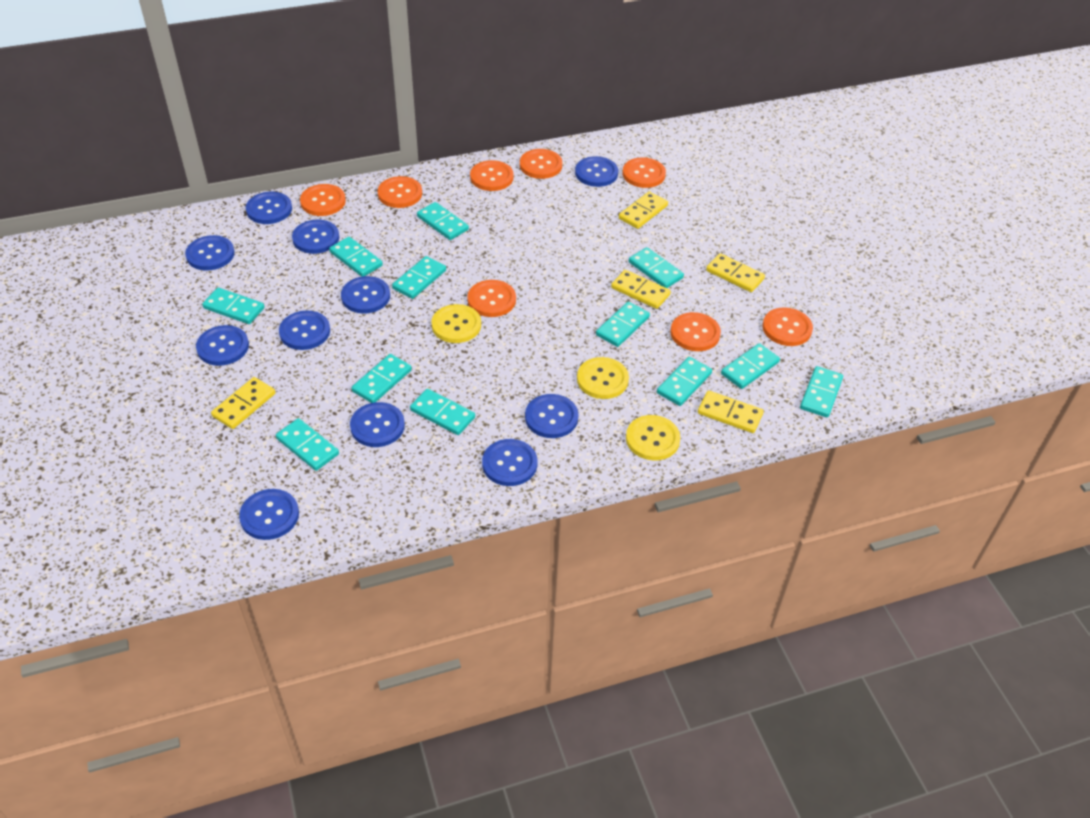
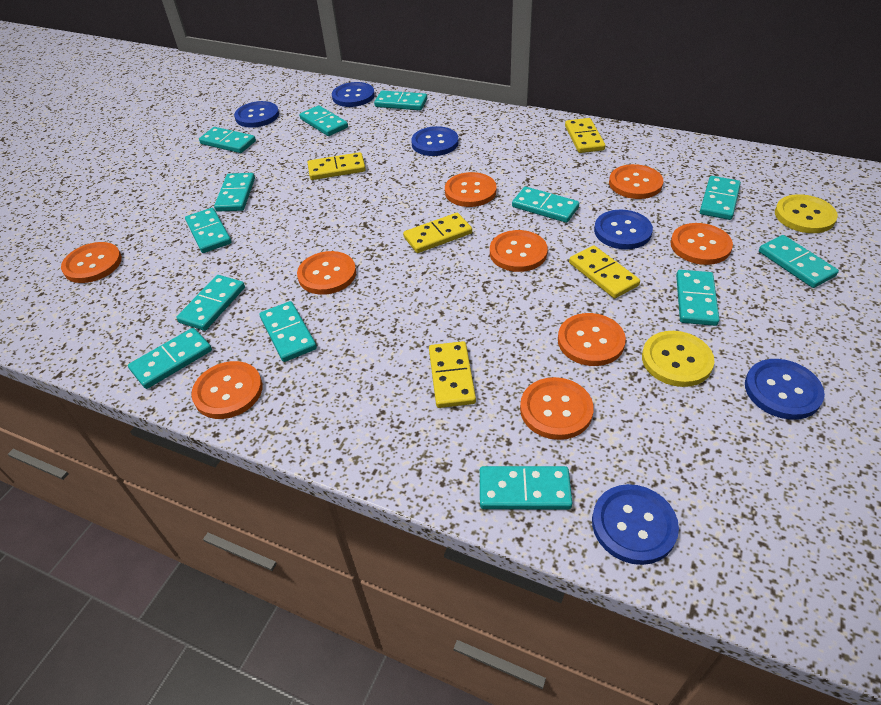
blue button: [185,235,235,271] [196,325,249,366] [239,489,299,540] [246,192,292,224] [279,311,330,350] [292,220,339,254] [341,276,390,314] [350,402,405,447] [482,439,538,486] [525,394,578,438] [575,156,618,187] = 11 -> [234,101,279,128] [332,82,375,107] [411,126,459,156] [592,484,679,565] [594,209,653,249] [745,359,825,420] = 6
orange button: [300,184,346,216] [378,176,422,208] [467,280,516,317] [470,160,514,191] [520,149,562,179] [623,157,666,188] [671,312,721,351] [762,307,813,346] = 8 -> [61,242,122,283] [191,361,262,419] [297,251,356,295] [445,172,497,207] [490,230,548,272] [520,377,594,440] [558,313,626,366] [609,164,663,199] [671,223,733,265] = 9
turquoise domino: [202,288,265,324] [276,418,339,471] [329,237,383,277] [352,354,412,403] [392,256,446,299] [410,389,475,435] [417,202,469,240] [596,302,650,347] [629,247,684,288] [657,357,712,406] [721,343,780,389] [800,366,843,417] = 12 -> [128,328,212,389] [176,275,245,331] [185,208,231,253] [199,127,256,153] [214,173,255,212] [260,301,317,362] [299,105,348,136] [374,91,427,110] [480,466,572,510] [512,187,579,223] [676,270,719,326] [700,176,741,220] [759,235,839,288] = 13
yellow button: [431,304,481,343] [577,357,629,399] [626,415,681,460] = 3 -> [642,331,714,387] [775,194,838,233] = 2

